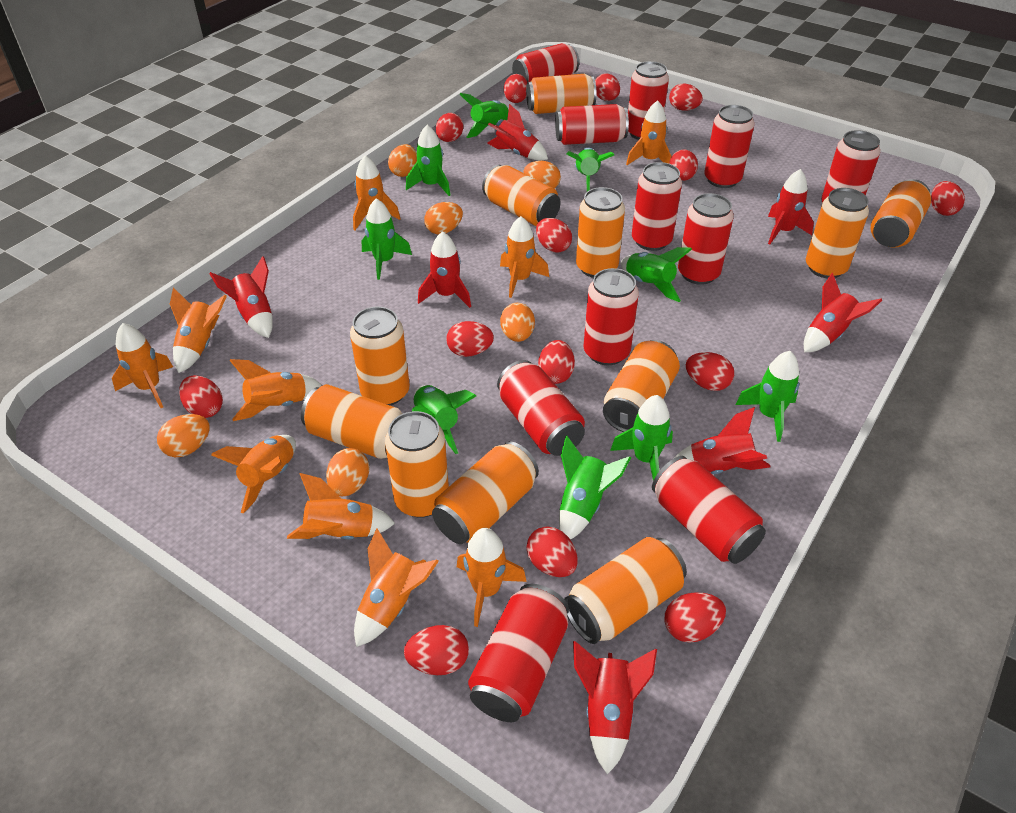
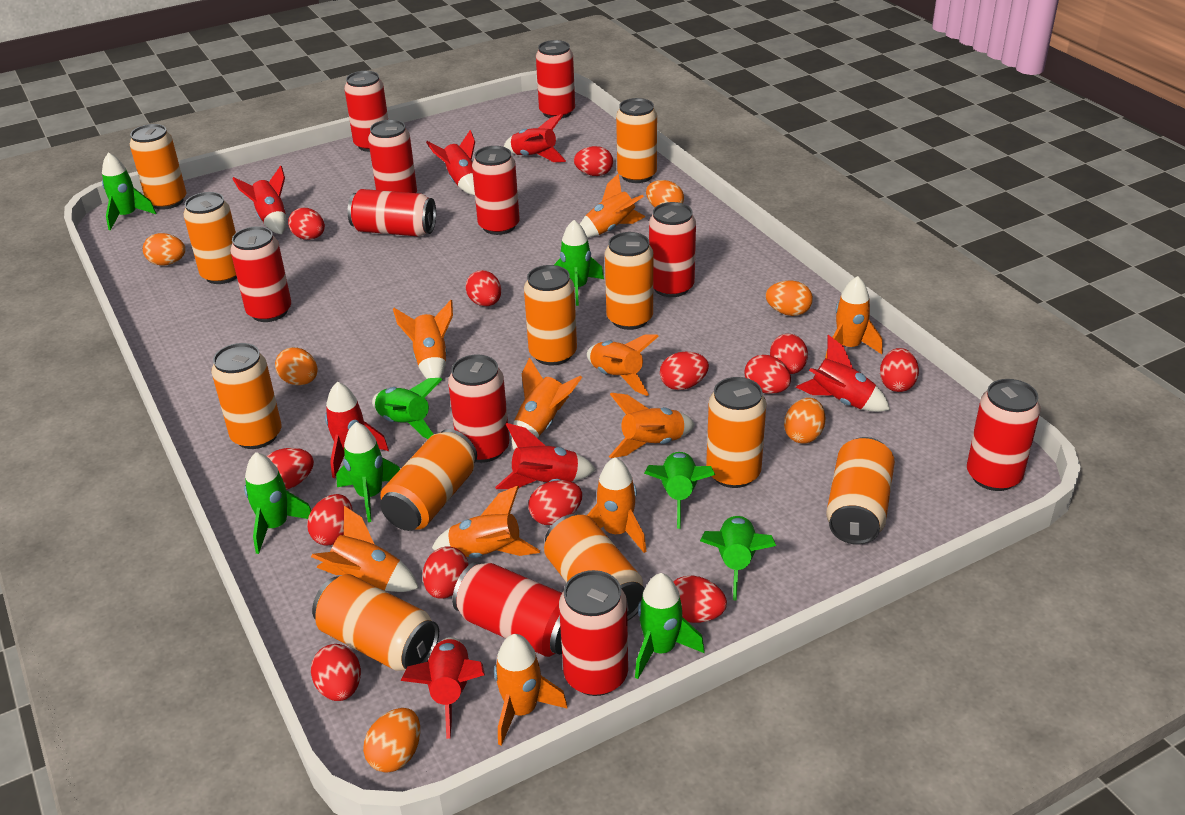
green rocket: [362,198,412,280] [406,125,450,196] [412,385,476,454] [459,93,509,138] [559,436,631,540] [567,148,614,191] [610,395,673,481] [620,247,692,302] [735,351,800,442] = 9 -> [102,152,156,230] [244,452,311,554] [336,422,400,522] [372,378,443,439] [554,220,604,306] [635,573,705,679] [644,452,715,529] [700,516,776,601] = 8
red egg: [179,375,223,418] [404,625,469,675] [436,113,463,142] [447,321,494,357] [504,74,527,103] [527,526,578,577] [536,218,572,253] [538,340,575,384] [595,73,620,101] [664,592,726,643] [669,84,703,111] [669,149,698,181] [686,352,734,391] [931,181,965,216] = 14 -> [267,448,314,490] [288,208,325,240] [307,494,353,546] [311,644,361,701] [423,547,469,599] [465,270,501,307] [529,480,582,525] [574,146,613,176] [660,352,709,390] [673,576,727,623] [744,354,791,394] [770,334,808,374] [880,348,919,392] = 13

